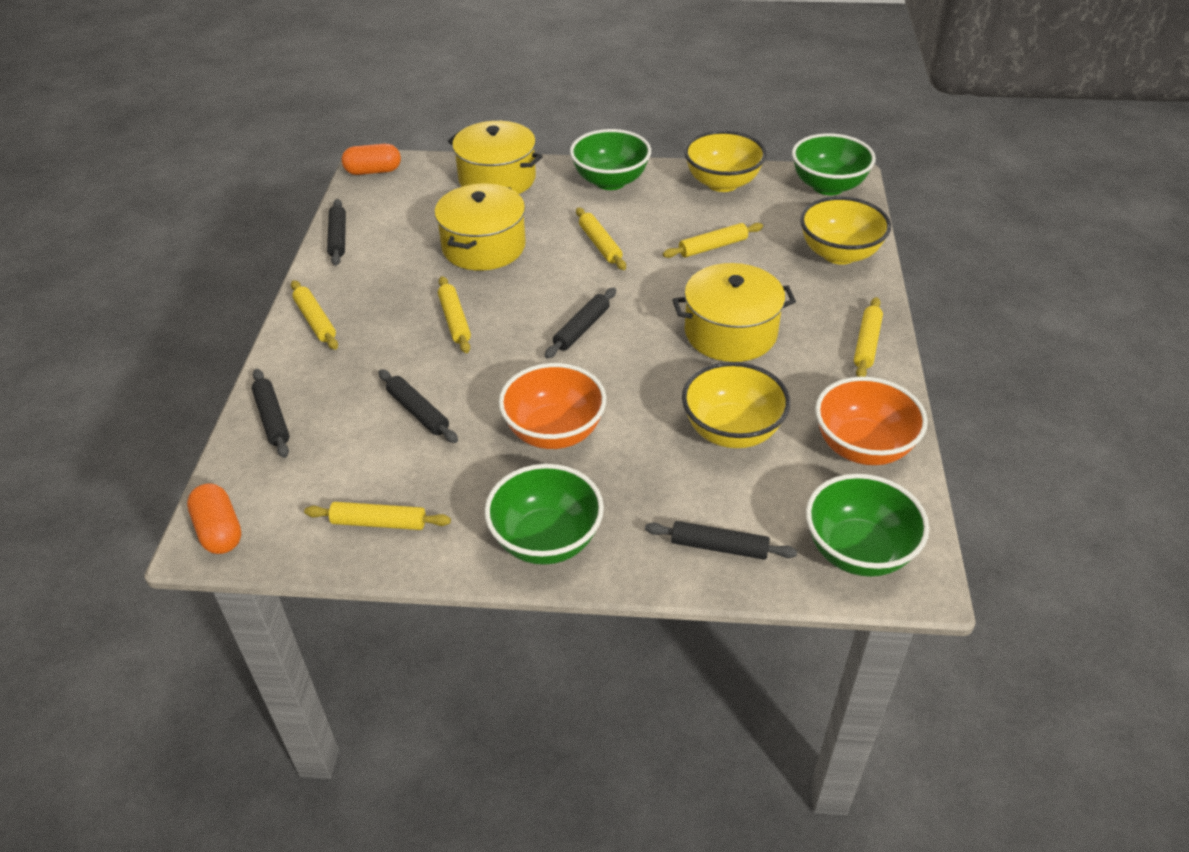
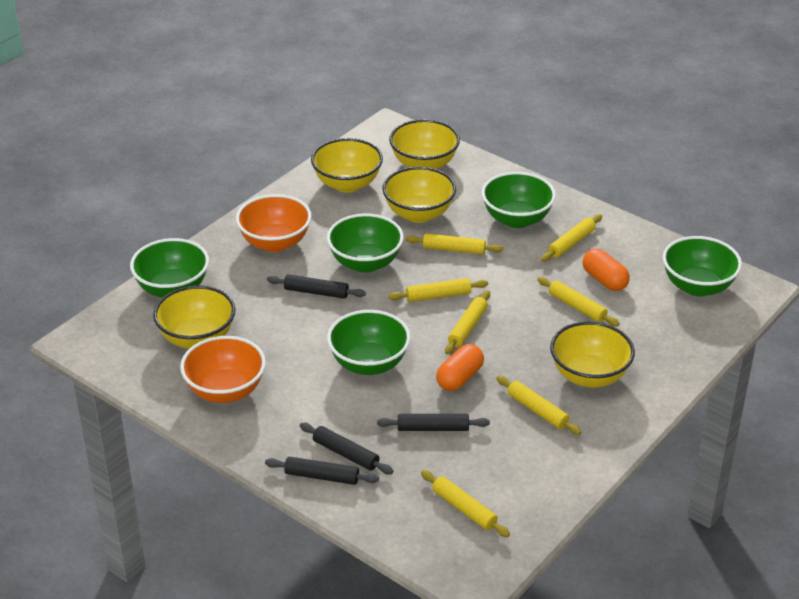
black rolling pin: [252,369,290,458] [327,199,346,266] [379,369,458,443] [545,287,616,358] [645,521,797,560] = 5 -> [265,457,379,485] [267,274,366,299] [300,423,394,474] [377,414,490,431] = 4
green bowl: [485,464,604,565] [570,129,651,190] [792,133,876,195] [806,474,929,577] = 4 -> [130,238,209,298] [327,214,404,273] [327,310,411,375] [482,172,556,228] [663,236,742,296] = 5
yellow bowl: [682,362,790,448] [684,131,766,192] [800,196,891,265] = 3 -> [153,285,236,349] [311,138,383,193] [382,167,456,223] [389,119,460,169] [550,321,635,388] = 5
yellow pot: [434,184,526,271] [448,121,543,194] [673,263,796,362] = 3 -> none = 0
yellow rolling pin: [291,280,338,350] [304,502,451,530] [438,276,471,353] [576,207,626,270] [663,223,763,258] [854,297,883,377] = 6 -> [389,278,488,302] [406,233,503,254] [421,470,510,537] [445,290,490,354] [497,376,582,435] [538,277,620,326] [541,214,602,262] = 7

